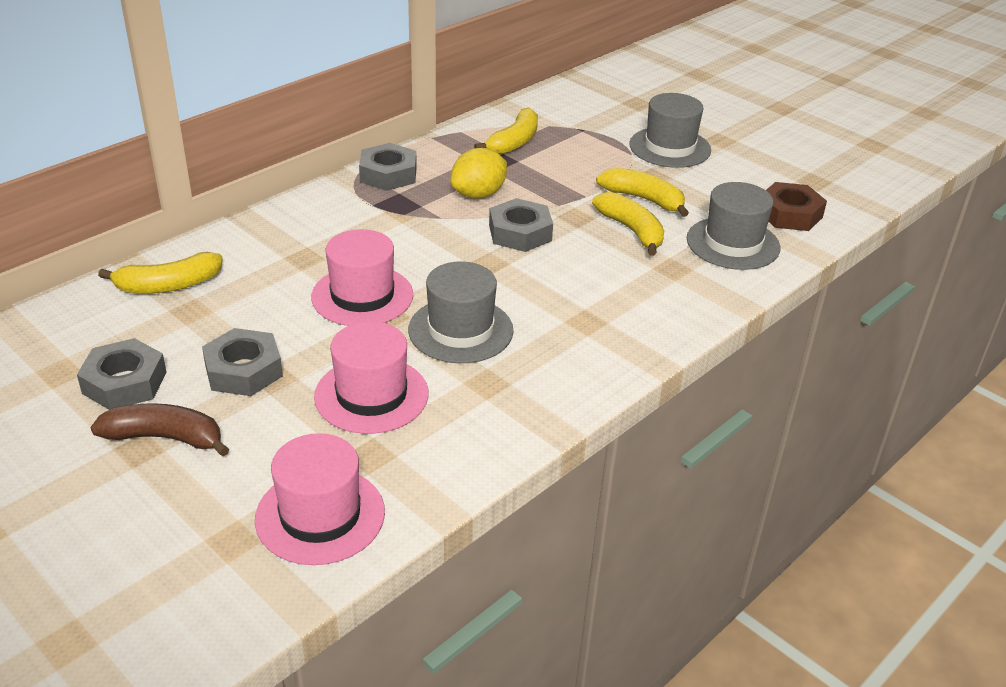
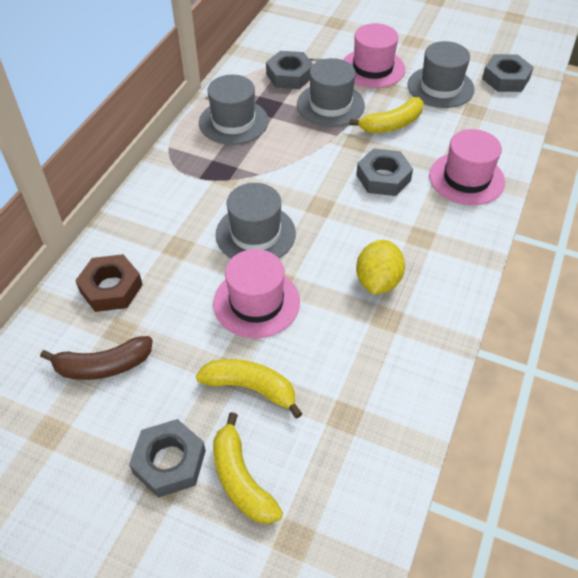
grey hat: [408,261,514,363] [629,93,711,168] [687,182,781,270] = 3 -> [199,75,268,145] [215,183,296,259] [297,58,365,127] [408,41,474,108] = 4
yellow banana: [98,252,223,293] [474,107,538,155] [592,192,664,256] [596,168,689,217] = 4 -> [196,359,303,418] [213,412,283,524] [349,97,424,133] = 3

